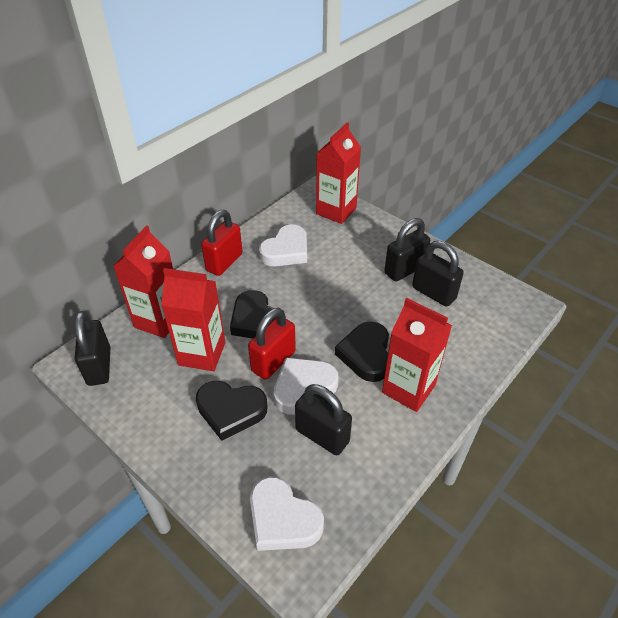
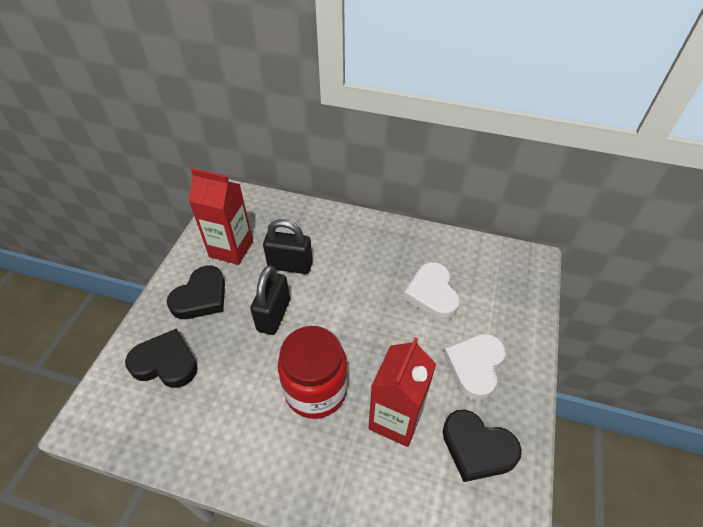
black padlock: [75,311,110,386] [295,384,352,456] [384,218,430,282] [412,241,464,307] = 4 -> [250,265,290,335] [263,219,313,274] = 2
red carton: [113,225,173,338] [161,268,225,371] [316,122,361,224] [382,298,452,412] = 4 -> [189,168,253,265] [368,337,436,447] = 2
red jar: none = 0 -> [278,326,348,419] = 1
red padlock: [201,210,243,276] [248,308,296,380] = 2 -> none = 0
white heart: [250,477,324,551] [259,224,307,266] [274,357,339,415] = 3 -> [403,262,460,320] [443,333,506,401] = 2

